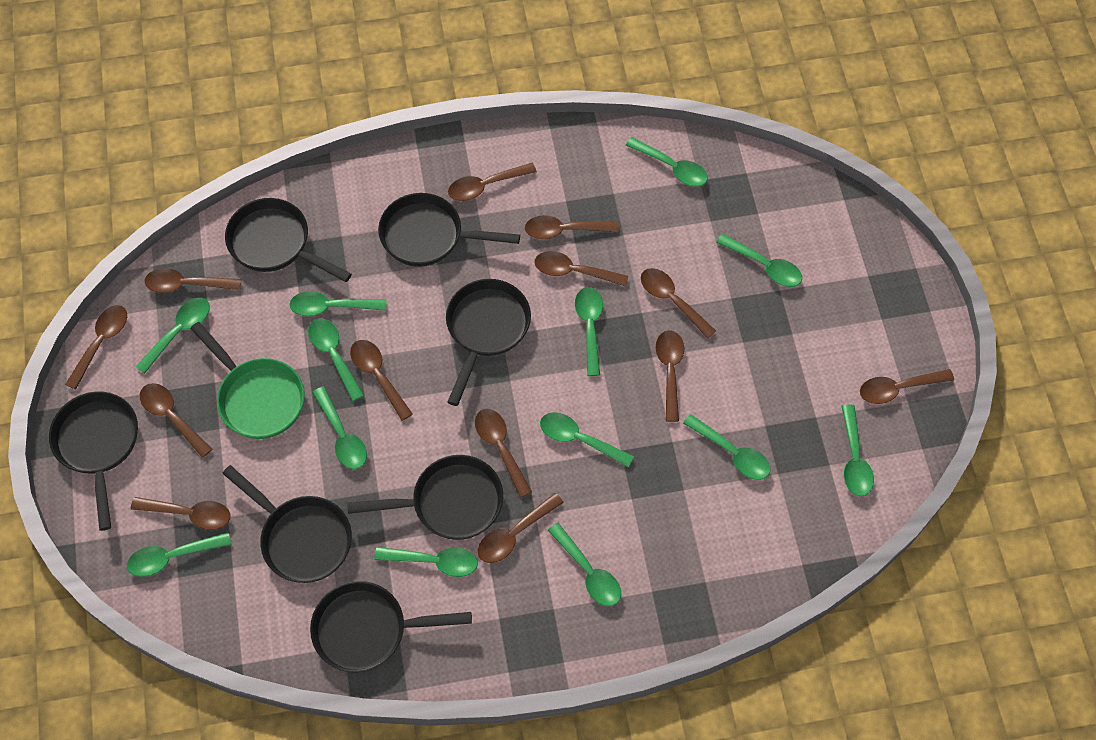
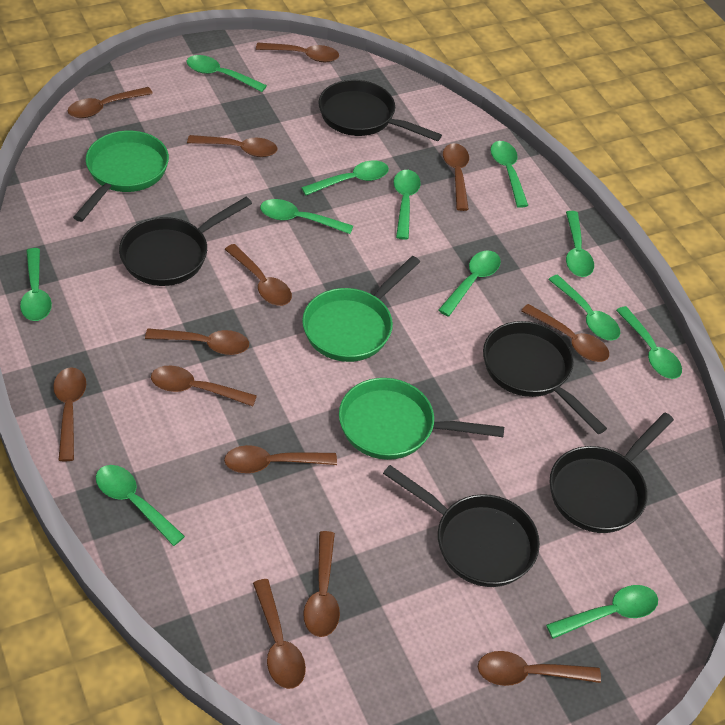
black pan: [49,391,138,531] [222,465,352,583] [225,198,352,282] [310,581,472,672] [347,455,503,540] [378,193,520,267] [446,279,531,406] = 7 -> [119,197,252,286] [319,80,442,141] [383,465,540,587] [483,321,607,434] [550,412,674,533] = 5
green pan: [190,322,305,439] = 1 -> [73,131,169,222] [302,256,420,362] [339,378,504,460] = 3
green spoon: [127,532,232,577] [135,298,210,374] [289,291,386,316] [308,318,364,401] [312,387,367,469] [374,547,478,577] [540,412,634,467] [548,523,621,606] [575,287,603,376] [626,137,708,187] [683,414,770,480] [716,234,802,287] [841,404,874,497] = 13 -> [20,248,52,321] [96,465,185,546] [187,55,267,92] [260,199,353,234] [301,161,389,195] [393,170,421,240] [438,251,501,316] [490,141,529,208] [546,585,658,639] [548,274,620,341] [566,211,594,277] [616,306,682,379] = 12

